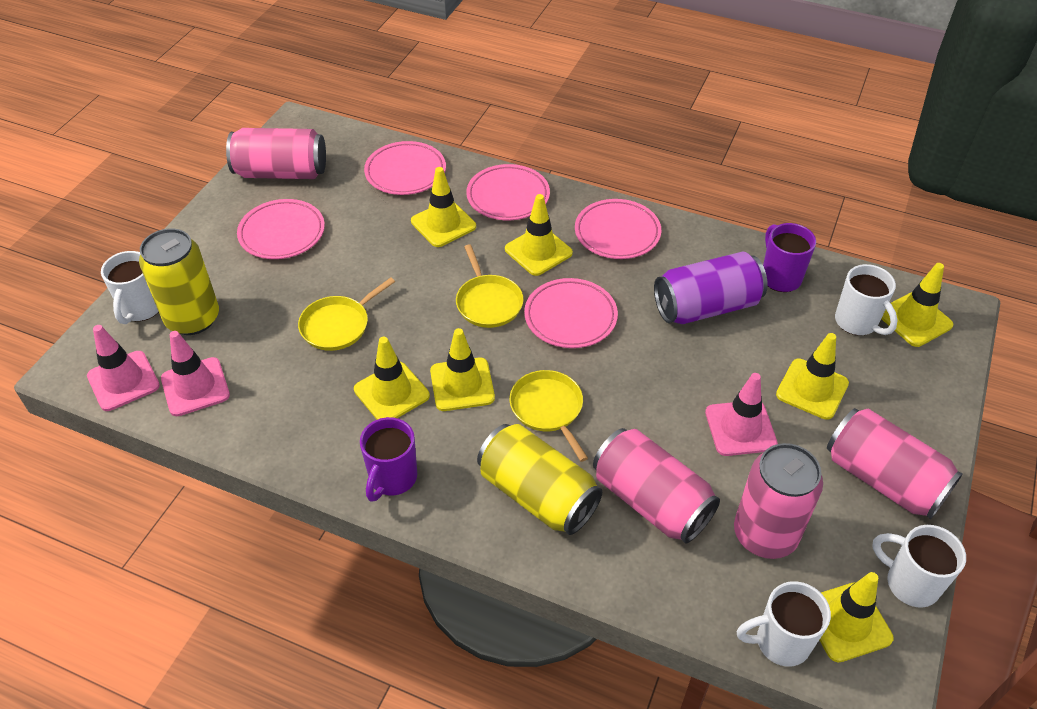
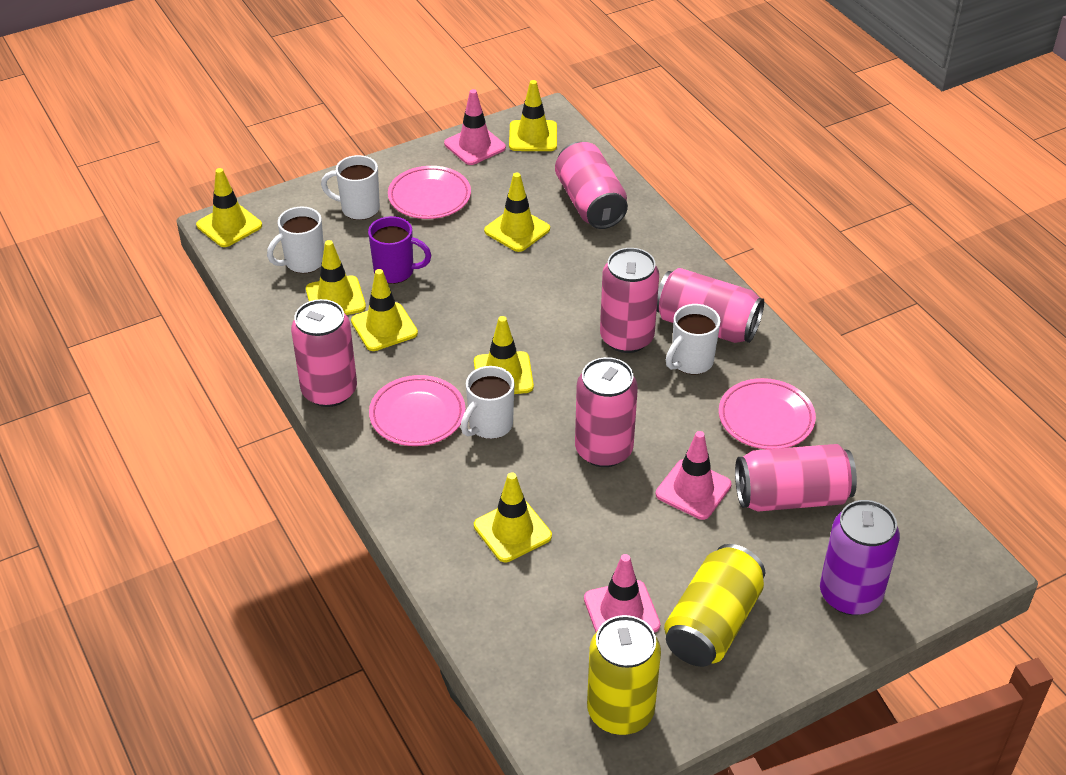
pink can: [226,128,326,179] [593,428,720,543] [734,443,823,559] [827,408,963,519] = 4 -> [291,299,357,407] [555,142,628,229] [575,357,638,467] [600,248,659,353] [657,268,764,343] [735,444,857,512] = 6
pink plate: [237,199,325,259] [364,141,446,195] [466,164,550,220] [524,278,618,348] [575,199,661,259] = 5 -> [369,375,465,446] [388,166,471,219] [719,378,816,449] = 3
purple mug: [360,417,417,502] [763,223,816,292] = 2 -> [368,216,432,284] = 1
yellow pan: [298,277,395,351] [456,244,524,328] [509,370,588,462] = 3 -> none = 0

